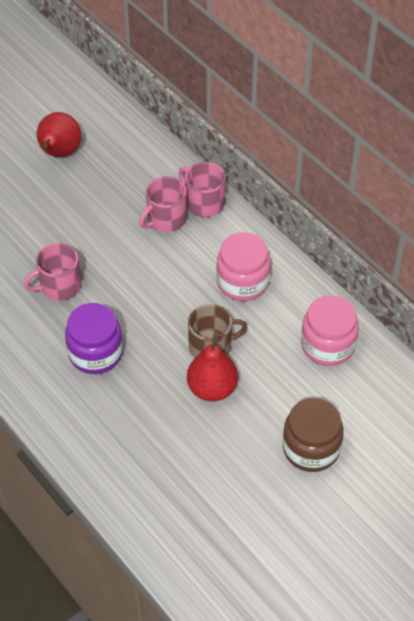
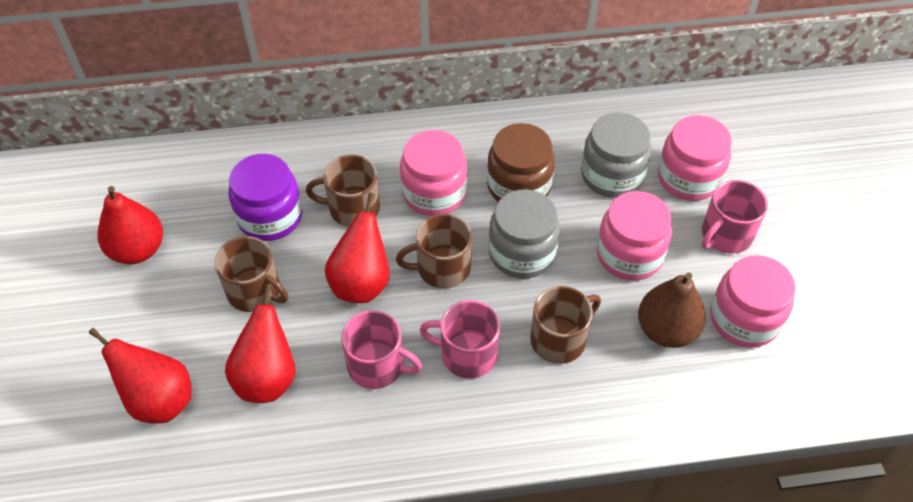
brown mug: [188,304,247,358] = 1 -> [215,236,288,312] [306,155,380,227] [396,214,472,289] [530,286,601,364] = 4
brown pear: none = 0 -> [638,273,706,348] = 1
grey jar: none = 0 -> [488,189,560,278] [581,112,652,198] = 2
pink jar: [216,232,271,301] [301,295,359,366] = 2 -> [400,130,468,216] [596,191,672,280] [658,115,732,201] [710,255,796,348] = 4
red pear: [37,112,81,157] [187,336,238,401] = 2 -> [88,328,192,424] [97,186,163,264] [225,284,296,403] [325,193,390,303] = 4

